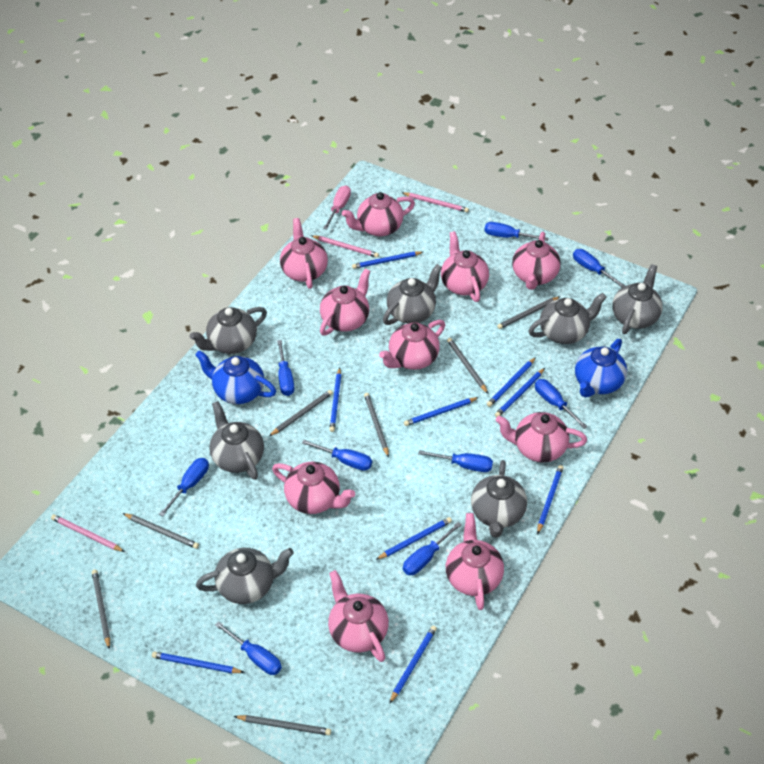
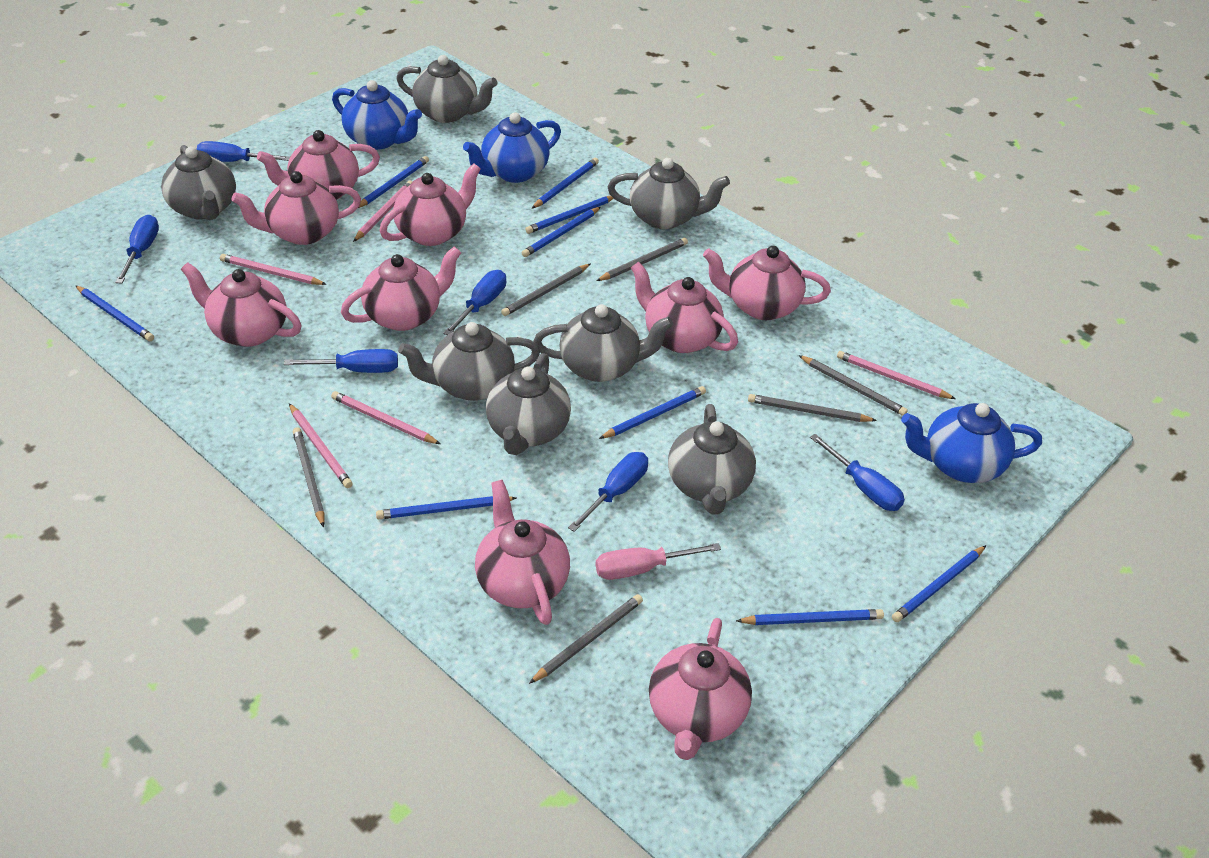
blue screwdriver: [159,458,209,516] [215,621,282,675] [277,340,294,396] [302,440,372,471] [403,522,462,575] [418,450,493,472] [484,222,549,241] [535,379,588,429] [573,249,625,288] = 9 -> [115,215,159,284] [197,141,290,162] [284,349,398,373] [443,270,506,335] [568,452,648,532] [810,434,905,511] = 6
blue teapot: [195,350,276,404] [575,339,627,397] = 2 -> [332,80,422,150] [463,112,561,183] [901,403,1042,483] = 3
grey pencil: [92,569,110,650] [123,513,199,549] [234,715,331,735] [269,390,333,436] [364,393,389,458] [447,338,488,393] [497,296,560,329] = 7 -> [293,427,325,527] [501,264,590,316] [529,594,643,684] [596,238,688,281] [748,394,877,422] [798,355,908,416] = 6
pink pencil: [51,514,125,552] [311,235,379,258] [402,192,469,212] = 3 -> [220,254,326,285] [289,403,353,488] [331,391,440,444] [353,180,412,242] [837,351,956,399] = 5
pink teapot: [272,461,355,514] [280,218,328,289] [320,269,370,336] [328,570,389,662] [342,192,415,237] [379,320,445,370] [441,231,489,302] [446,513,504,610] [496,412,587,462] [512,232,561,290] = 10 -> [181,262,301,347] [231,171,361,245] [257,130,380,200] [341,246,461,331] [380,163,481,246] [475,480,570,625] [631,262,738,353] [649,618,752,760] [703,246,831,320] = 9

